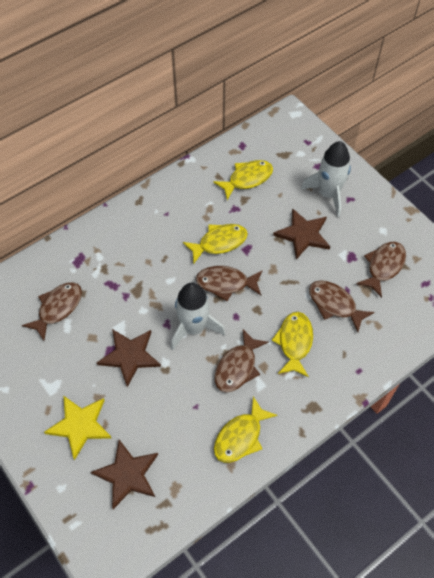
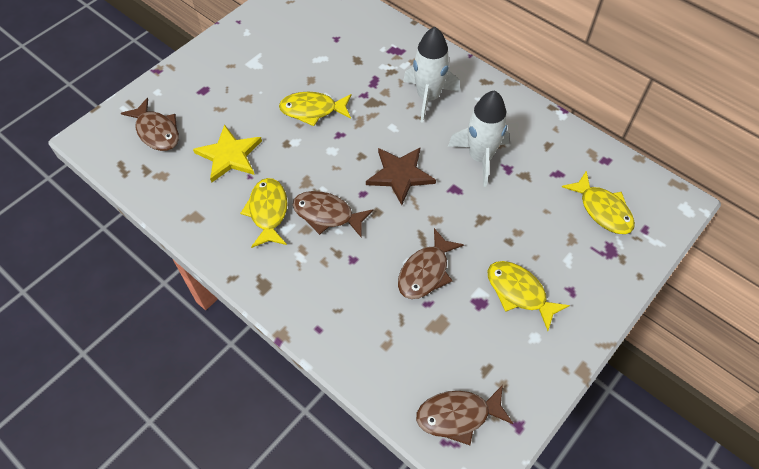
brown fish: [22,282,82,341] [196,266,262,301] [214,329,269,392] [309,281,374,332] [356,241,406,298] = 5 -> [121,98,179,151] [293,191,374,238] [398,228,464,299] [416,385,514,445] = 4
brown star: [91,440,158,509] [97,329,161,387] [273,208,330,259] = 3 -> [366,148,436,205] = 1

